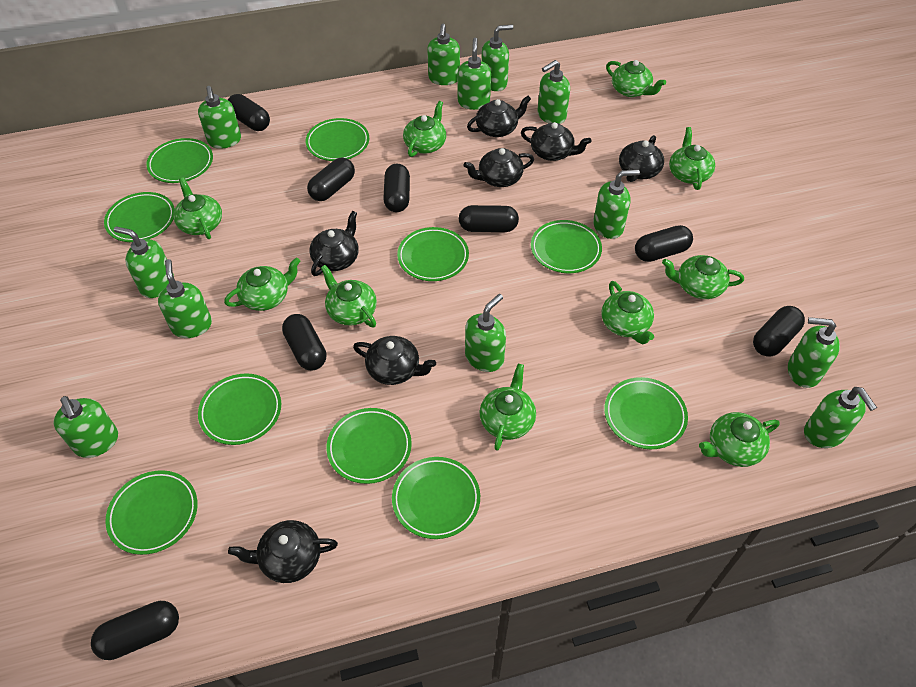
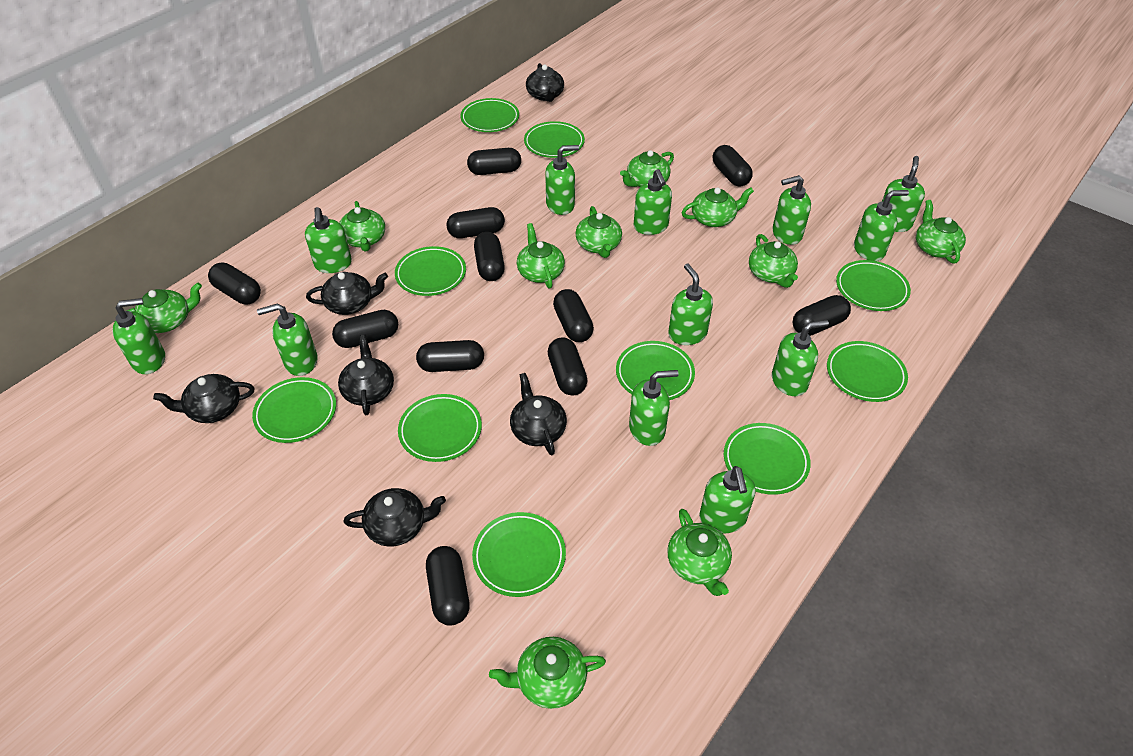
black capsule: [91,601,179,660] [228,94,270,131] [282,314,326,370] [307,158,355,201] [383,164,410,212] [459,205,519,232] [635,225,693,262] [753,306,805,357] = 8 -> [208,262,261,305] [332,310,398,348] [416,340,484,372] [426,546,470,625] [447,207,505,238] [467,148,521,175] [474,232,505,281] [548,338,588,395] [553,289,594,342] [713,145,753,187] [792,295,851,336] = 11
black teapot: [228,520,338,583] [309,211,359,276] [353,336,436,385] [463,148,534,187] [467,96,531,137] [521,122,591,161] [619,135,664,182] = 7 -> [153,374,254,423] [306,272,388,315] [338,335,394,415] [344,488,446,547] [510,373,567,455] [526,63,564,102] = 6

